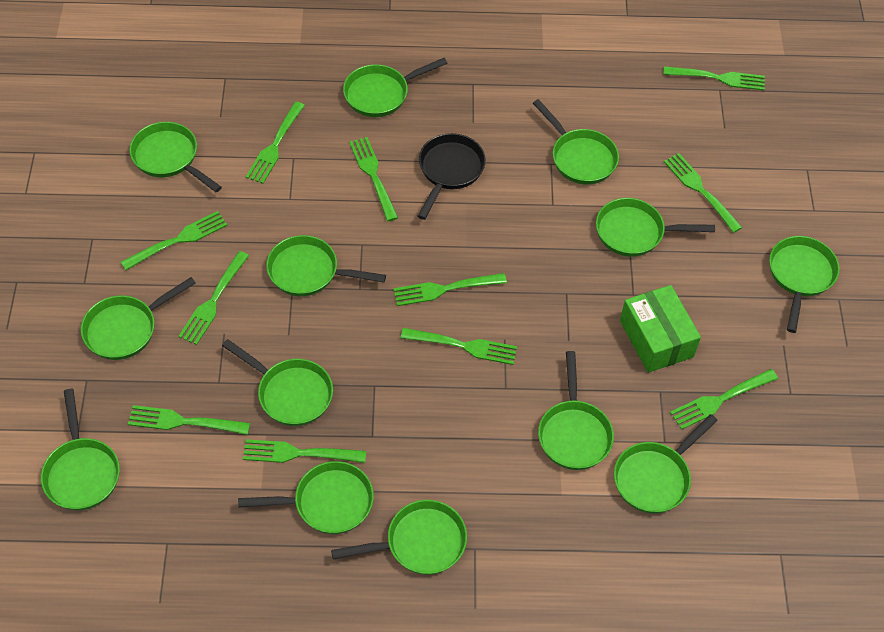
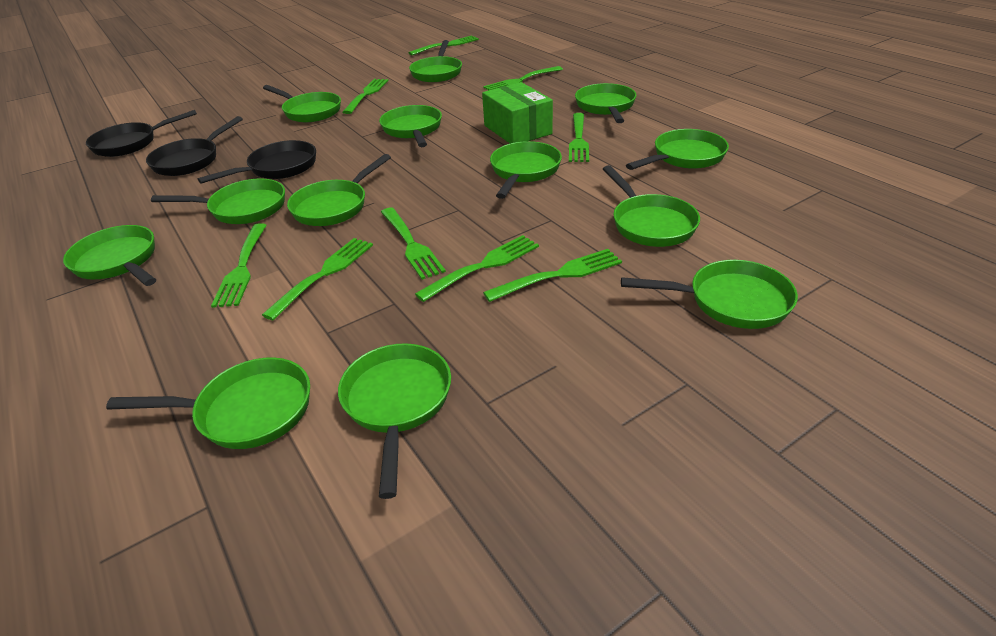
black pan: [417,133,486,220] = 1 -> [86,110,197,157] [146,116,243,176] [198,140,316,184] = 3
green fork: [121,211,228,270] [128,405,250,435] [178,251,249,345] [243,439,366,463] [246,102,305,184] [349,137,398,221] [393,273,507,306] [401,328,517,365] [663,66,765,90] [664,153,742,233] [670,369,778,430] = 11 -> [211,223,267,308] [262,238,373,321] [343,79,388,114] [381,207,446,280] [408,35,479,56] [415,235,539,302] [483,66,563,91] [483,249,622,302] [569,113,589,162] = 9

